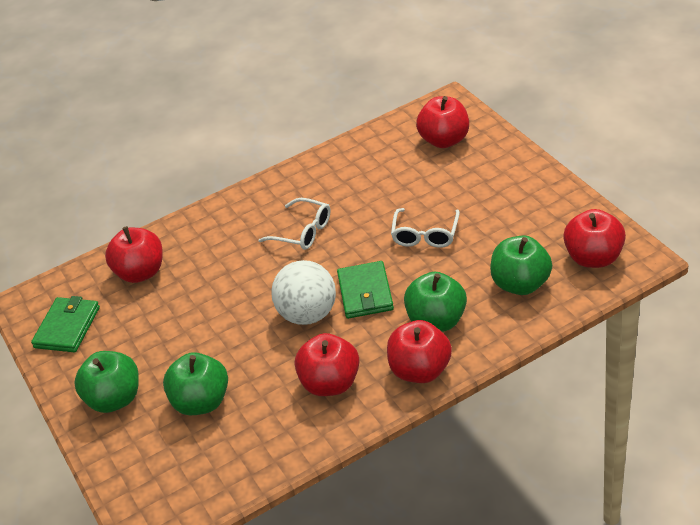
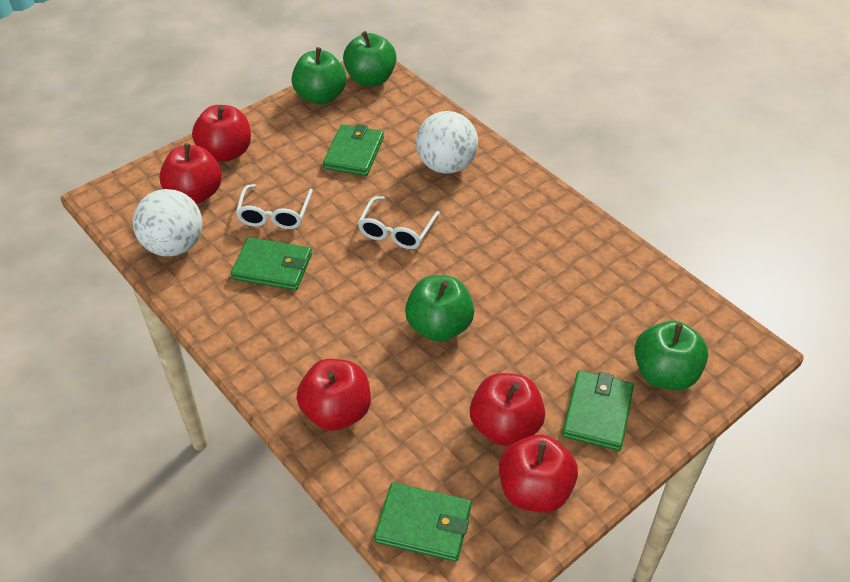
green wallet: [31,296,100,352] [337,261,394,319] = 2 -> [231,237,312,290] [323,124,384,176] [374,483,471,562] [562,370,634,451] = 4
white ball: [271,260,336,325] = 1 -> [133,189,202,257] [416,111,478,174] = 2

